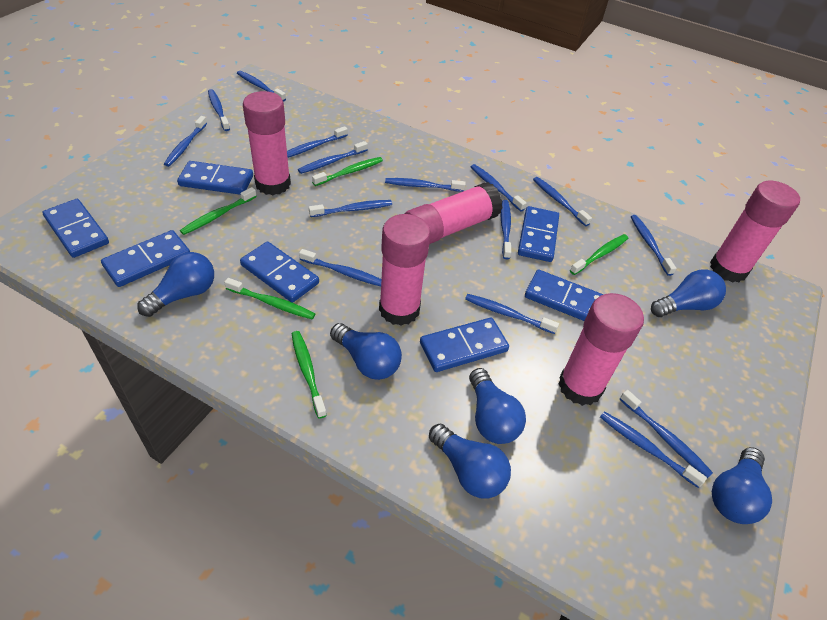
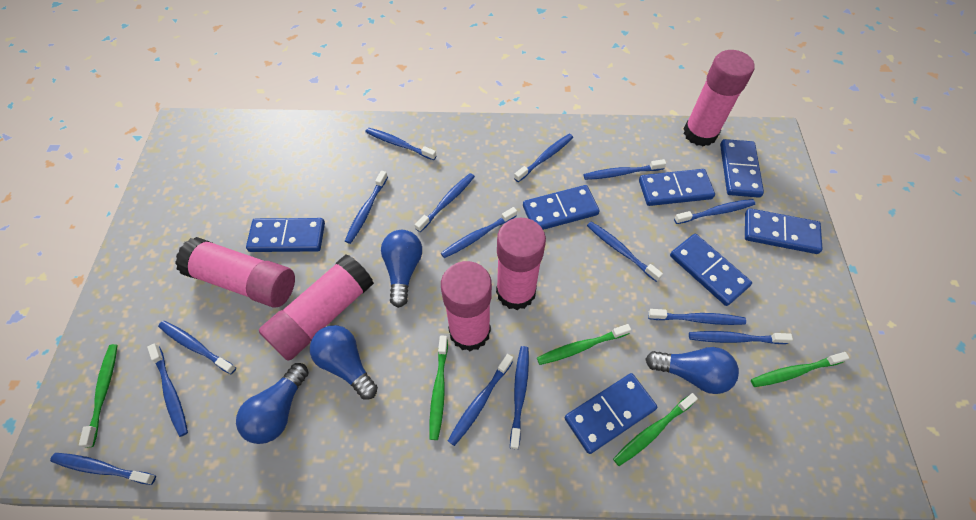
blue light bulb: [137,252,214,317] [330,323,402,380] [429,424,511,499] [469,368,526,444] [651,269,726,317] [712,447,772,524] = 6 -> [236,363,309,444] [310,325,378,400] [381,230,422,308] [646,347,739,394] = 4

